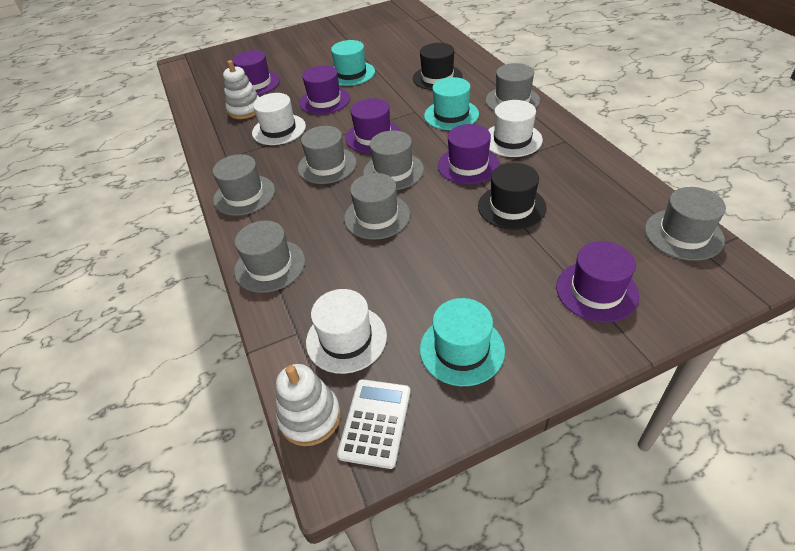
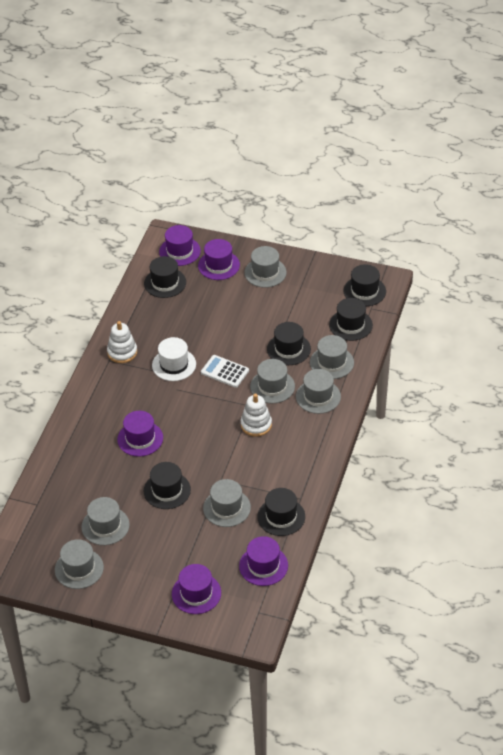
black hat: [413,43,463,90] [478,163,547,230] = 2 -> [144,256,186,298] [144,462,191,509] [257,488,305,536] [267,322,311,365] [329,298,373,341] [344,264,386,306] = 6
turquoise hat: [331,40,375,86] [420,298,505,386] [424,77,479,130] = 3 -> none = 0
white hat: [252,93,306,145] [306,289,387,374] [488,100,543,157] = 3 -> [152,337,196,381] = 1

